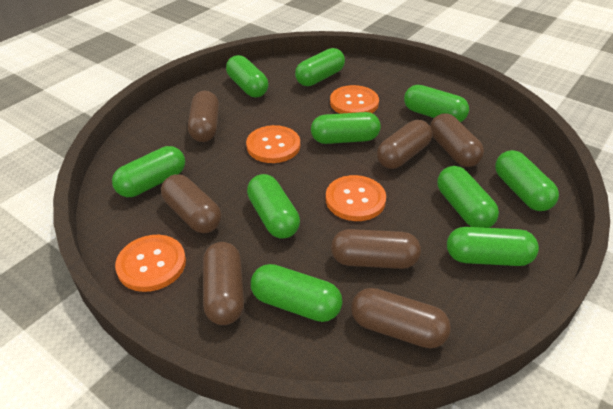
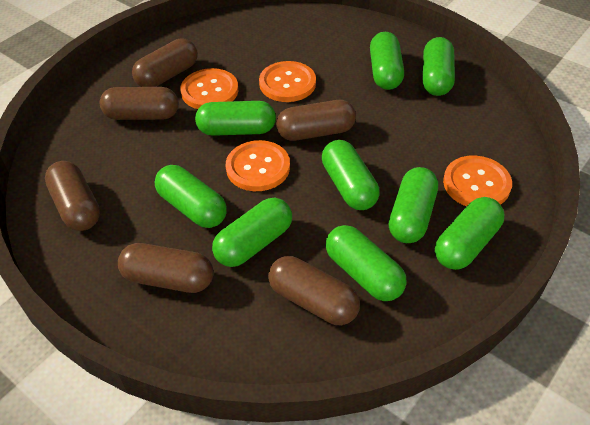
brown capsule: [161,174,222,233] [188,91,219,142] [203,242,244,325] [331,229,421,269] [351,288,451,349] [377,120,432,169] [430,113,484,167] = 7 -> [45,161,100,231] [99,87,179,120] [118,243,214,293] [132,39,198,87] [268,256,360,325] [276,100,356,141] = 6
green capsule: [112,146,185,197] [226,55,268,97] [247,174,300,239] [251,264,343,322] [295,48,345,86] [311,112,381,144] [404,85,469,122] [437,166,499,228] [447,227,539,266] [495,150,559,211] = 10 -> [155,165,227,228] [195,101,276,136] [212,198,292,267] [322,140,379,210] [326,225,406,301] [370,32,404,90] [389,167,438,243] [423,37,455,96] [435,197,504,270] = 9

